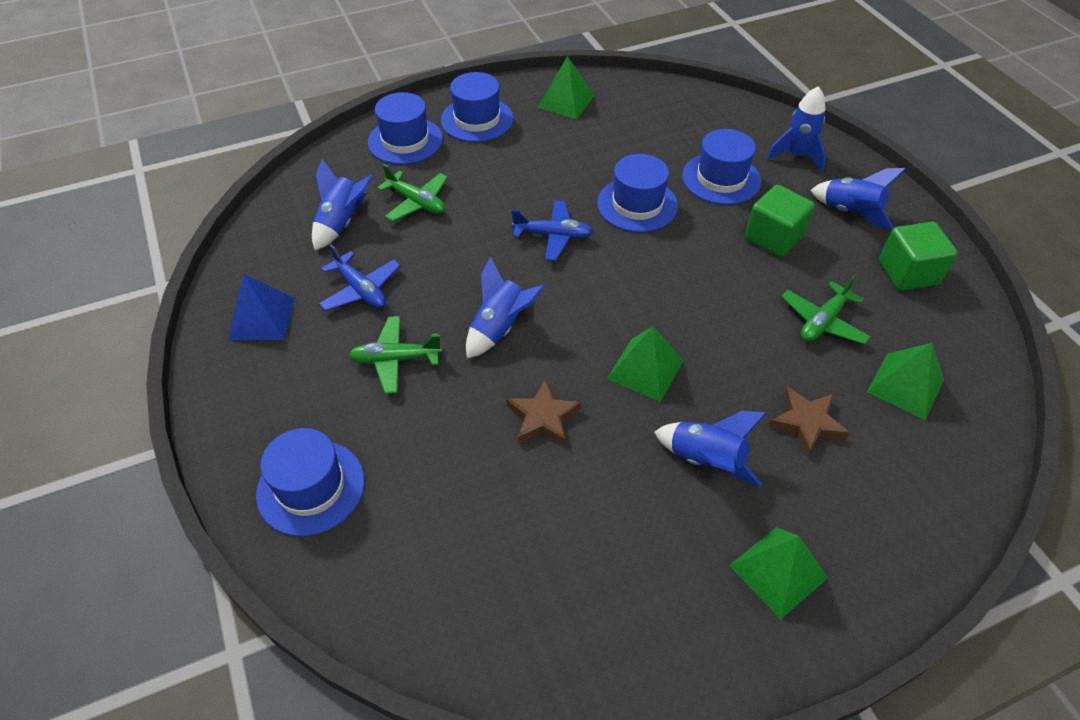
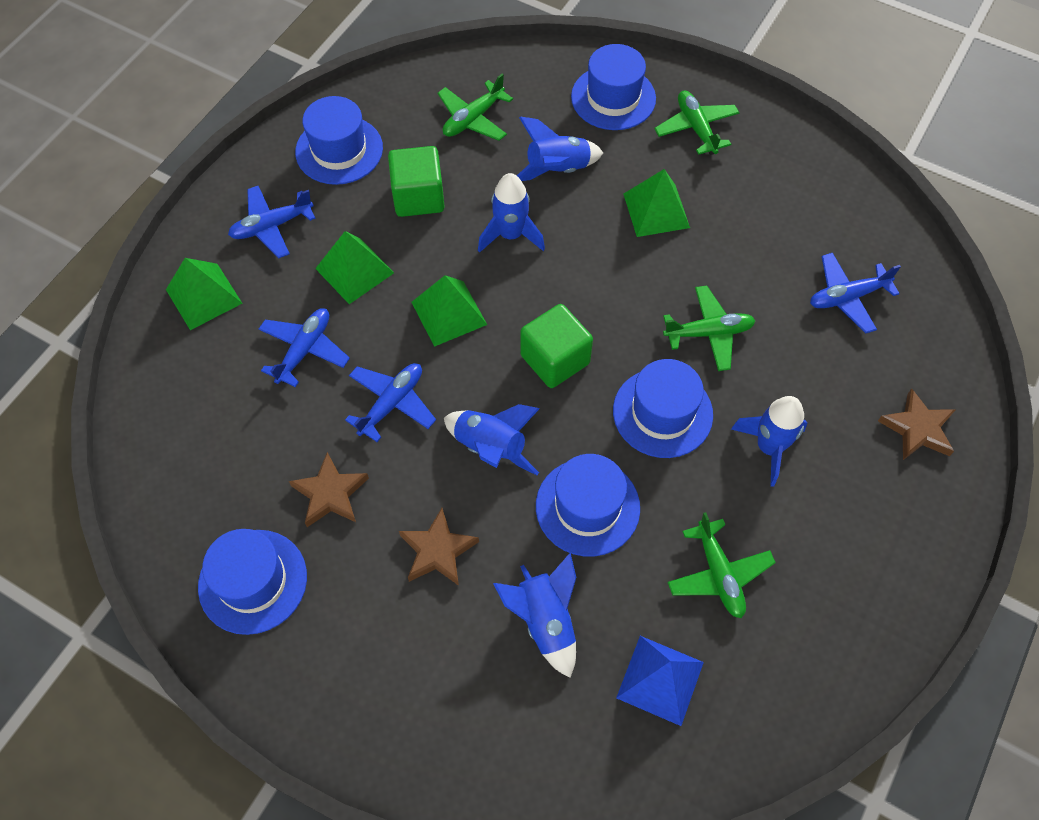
blue plane: [319,244,401,311] [511,200,593,261] = 2 -> [228,186,316,258] [259,308,350,387] [345,363,436,442] [810,253,901,334] = 4
brown star: [506,379,582,446] [768,387,850,456] = 2 -> [289,452,369,527] [399,508,479,586] [878,388,956,460] = 3
green plane: [349,316,443,394] [377,164,448,222] [781,274,871,345] = 3 -> [438,74,513,141] [654,90,740,155] [663,286,755,371] [667,512,776,618] = 4

